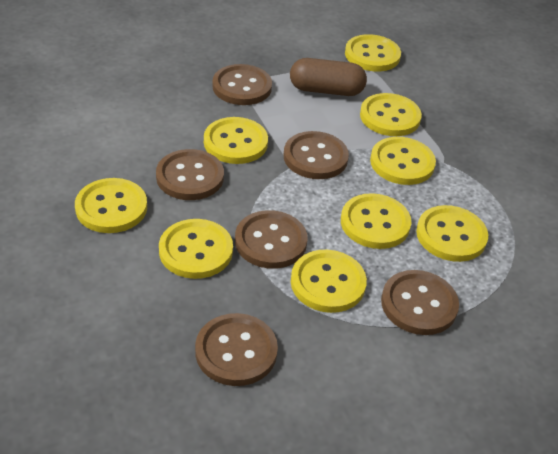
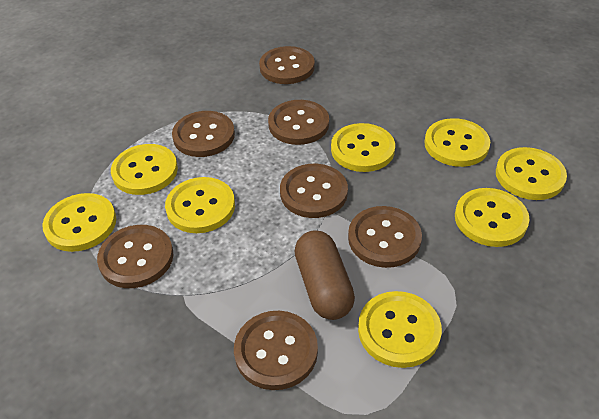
brown button: [156,149,224,200] [195,313,278,386] [212,64,272,105] [235,210,308,269] [284,131,349,179] [381,270,459,335] = 6 -> [97,225,173,288] [172,111,235,157] [234,311,318,390] [259,46,315,84] [268,100,329,145] [280,164,348,218] [348,206,422,268] = 7
yellow button: [75,178,147,233] [159,219,233,279] [204,117,268,164] [291,250,367,313] [341,193,411,249] [345,34,401,72] [360,93,422,136] [370,137,436,185] [416,205,488,262] = 9 -> [42,193,116,252] [111,144,178,195] [165,177,235,233] [331,123,395,172] [358,291,442,368] [424,118,490,167] [455,188,530,247] [496,147,567,200] = 8

